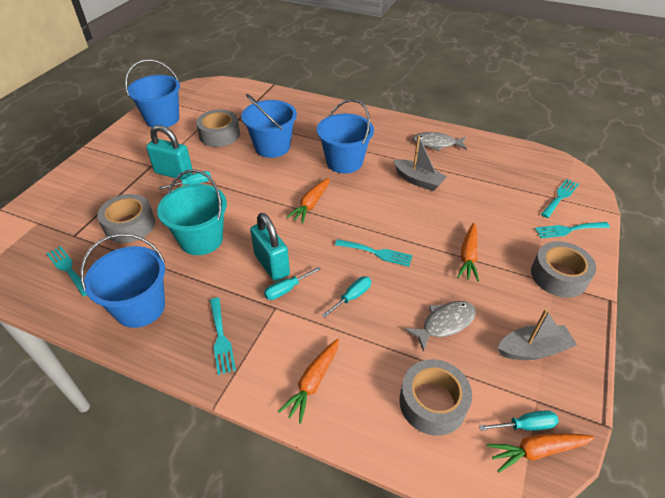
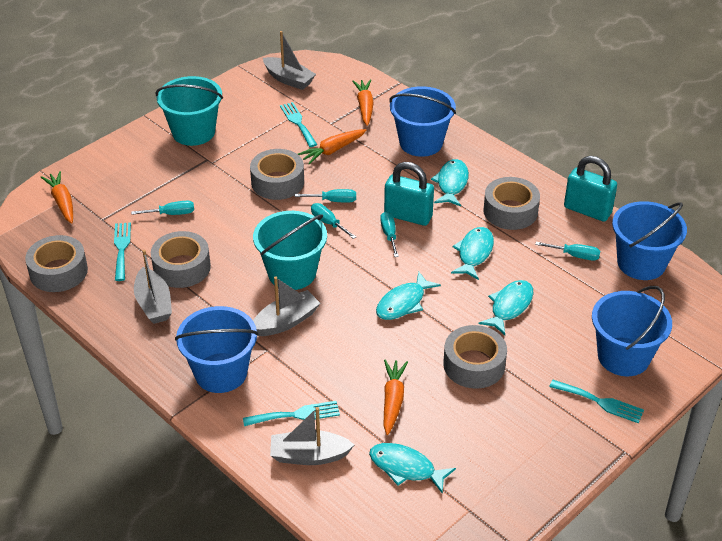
grey boat: [393,135,447,191] [498,309,577,360] = 2 -> [134,250,172,324] [253,277,320,336] [263,31,316,90] [270,407,355,465] = 4
grey fish: [404,301,476,352] [412,132,467,151] = 2 -> none = 0
grey tape: [97,194,155,243] [196,110,240,147] [399,359,472,436] [531,241,596,298] = 4 -> [25,235,88,292] [151,231,211,288] [250,149,304,200] [443,325,507,389] [483,177,540,230] = 5
turquoise bucket: [157,169,227,255] = 1 -> [155,76,223,146] [253,211,327,290] = 2
turquoise fish: none = 0 -> [369,443,456,494] [376,272,441,320] [431,159,469,207] [451,227,494,280] [478,280,533,335] = 5
turquoise fork: [46,246,87,296] [210,297,236,375] [335,239,413,267] [535,222,610,238] [541,179,579,218] = 5 -> [114,223,131,281] [243,401,340,426] [280,102,317,147] [549,380,644,423] = 4
turquoise screwdriver: [158,171,211,190] [264,267,321,300] [322,276,371,317] [479,410,559,431] = 4 -> [131,201,194,215] [295,189,356,203] [311,203,356,239] [380,212,399,257] [535,242,600,261] = 5

